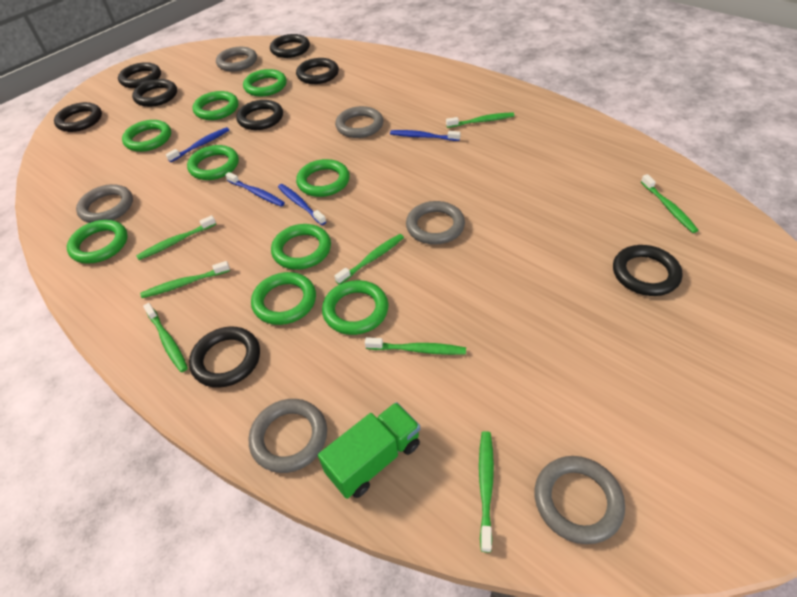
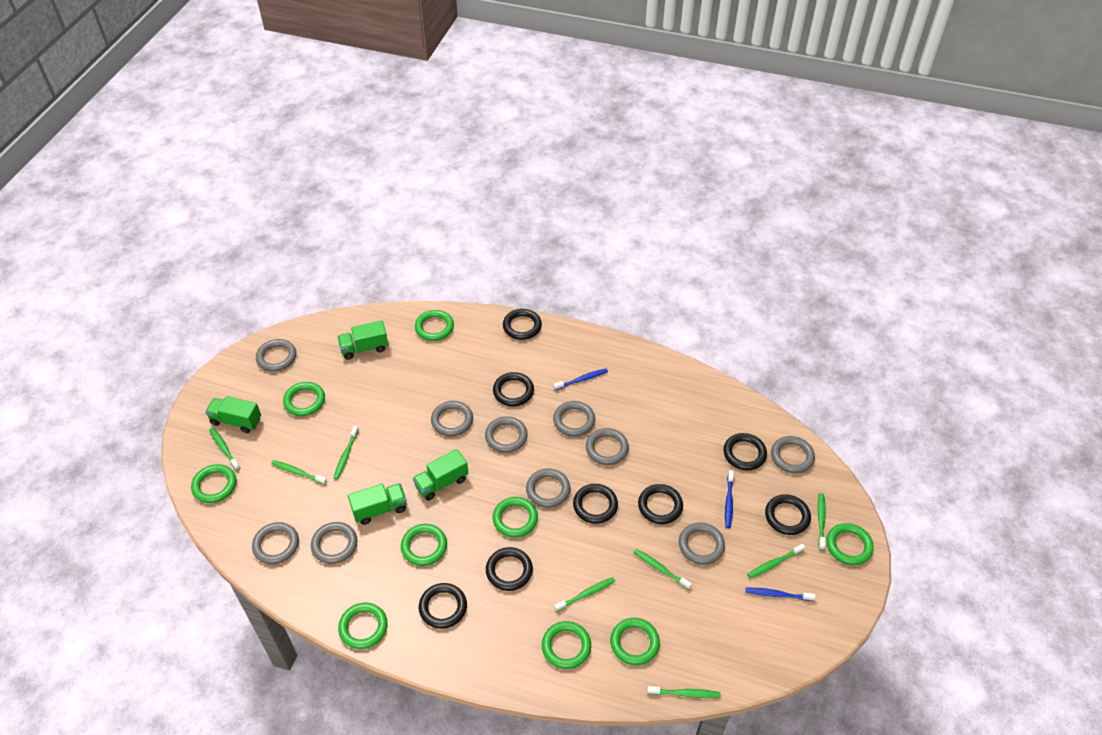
blue toothbrush: [166,127,229,162] [225,172,285,207] [278,184,326,225] [390,130,461,141] = 4 -> [554,369,608,390] [725,470,734,528] [745,588,816,601] = 3
green truck: [318,402,420,499] = 1 -> [205,396,261,433] [337,320,388,360] [348,483,407,525] [413,449,469,501] = 4
grey ring: [76,184,133,223] [216,47,257,72] [249,399,327,473] [335,106,384,138] [406,201,465,245] [534,456,625,544] = 6 -> [252,522,299,564] [256,339,296,372] [311,522,357,564] [431,401,473,436] [485,416,528,453] [526,468,570,508] [553,401,595,437] [586,428,629,465] [679,522,725,565] [771,436,815,473] = 10

